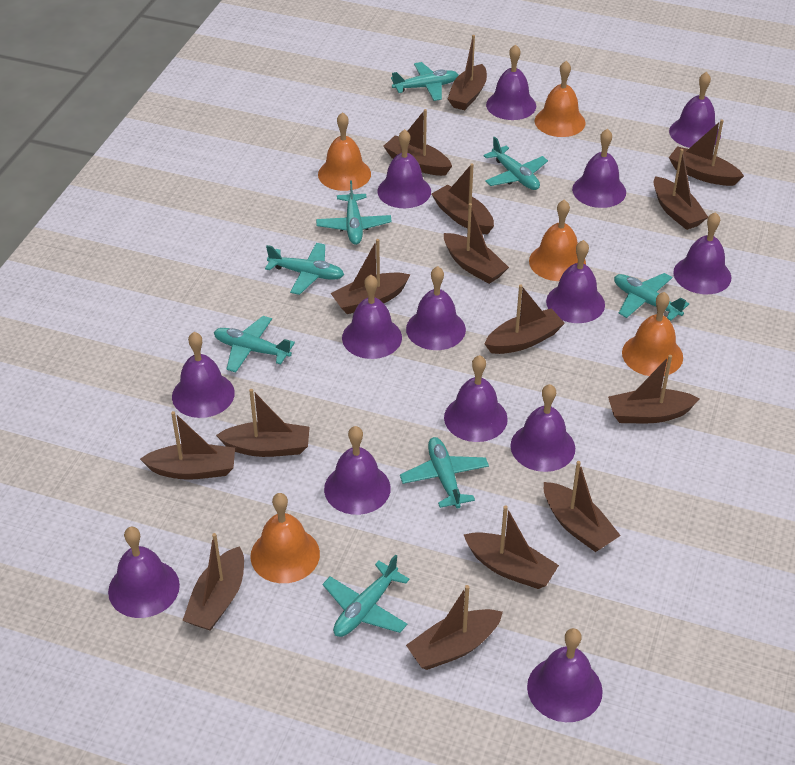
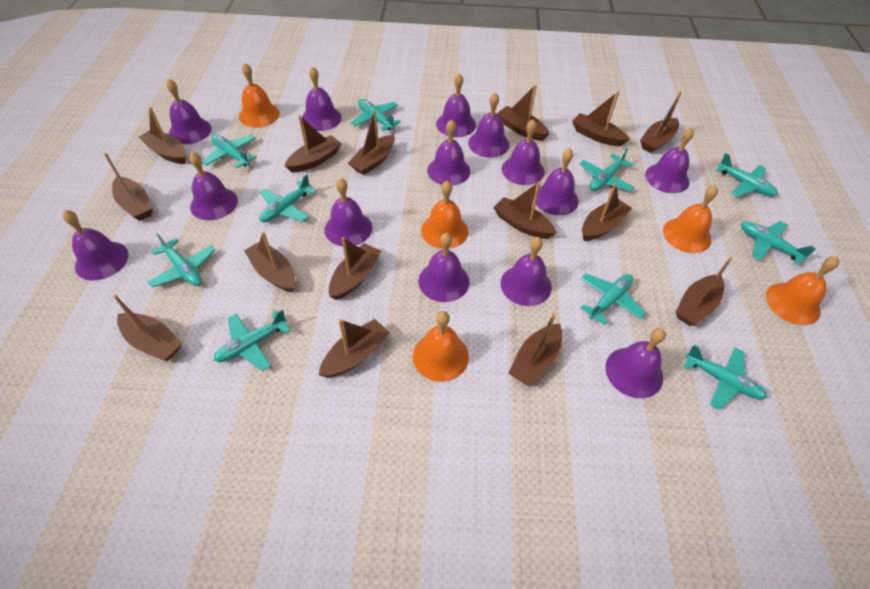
turquoise plane: [214,316,295,372] [265,243,344,295] [316,181,392,245] [323,554,410,637] [391,62,459,101] [400,437,489,509] [483,136,548,190] [614,273,689,321] = 8 -> [148,233,215,288] [202,134,257,168] [213,309,291,371] [259,174,316,222] [351,99,401,131] [579,148,635,192] [580,273,646,325] [684,345,767,410] [716,153,778,197] [741,221,816,265] = 10

